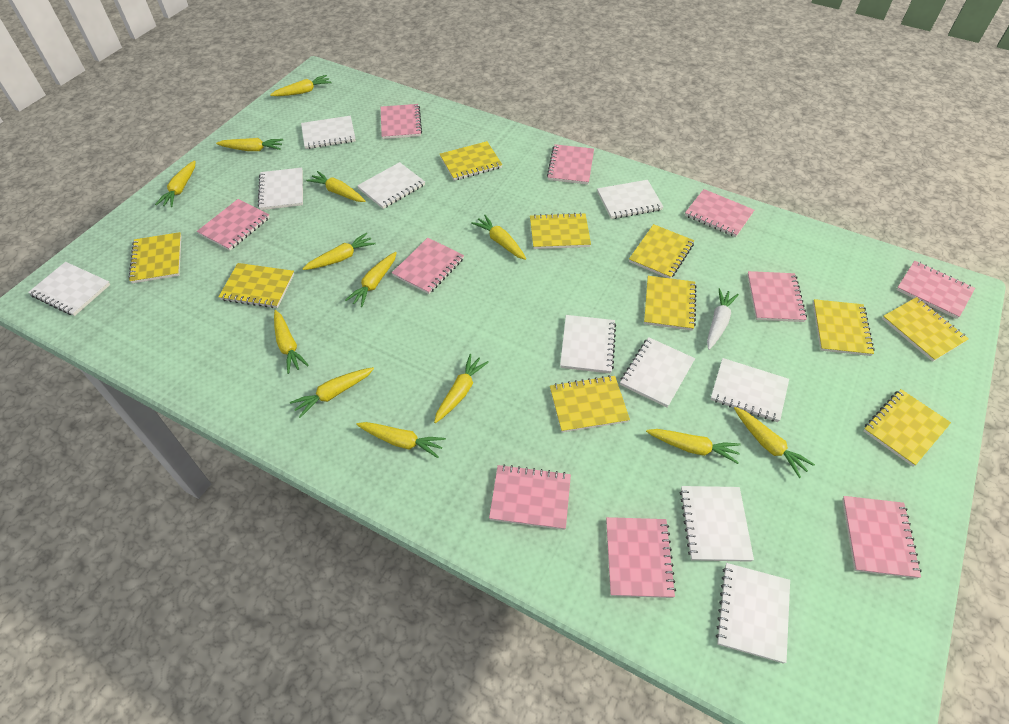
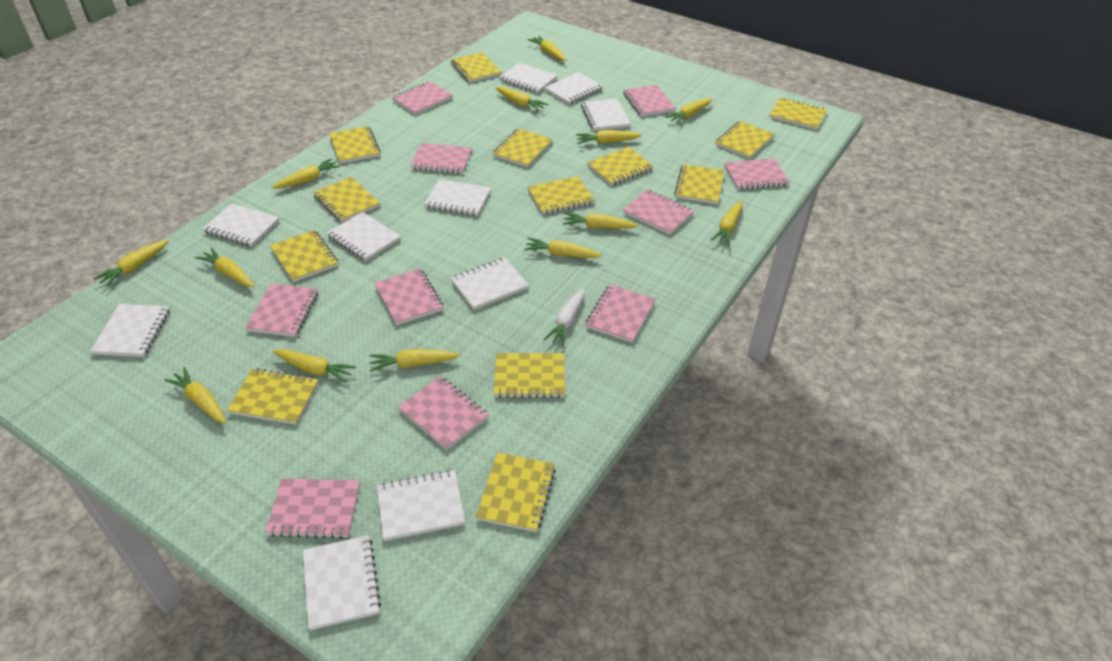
yellow notebook: [128,232,181,283] [219,263,294,308] [440,141,503,181] [530,213,591,249] [550,375,630,433] [629,224,694,278] [644,276,697,331] [813,299,875,356] [864,389,951,466] [882,297,969,362] = 10 -> [227,368,318,425] [270,230,338,282] [313,177,380,222] [329,126,381,164] [451,52,501,83] [476,453,556,532] [492,128,553,167] [494,353,565,398] [527,176,594,214] [587,147,654,186] [674,164,724,204] [715,121,774,159] [769,97,827,130] = 13

